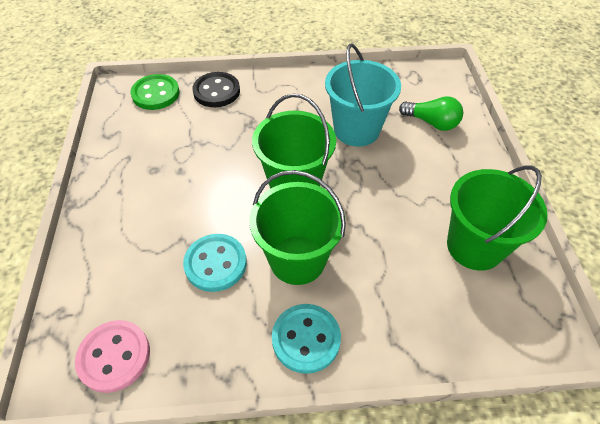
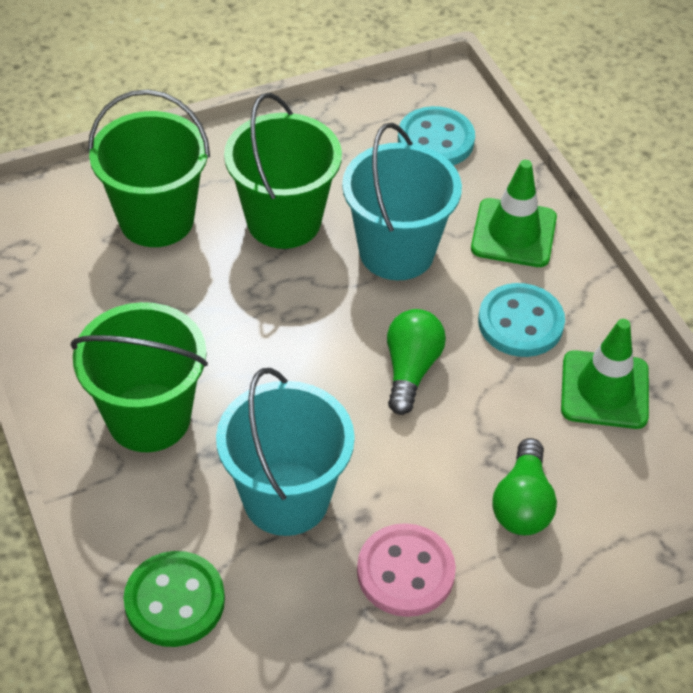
black button: [193,72,240,107] = 1 -> none = 0
green light bulb: [399,96,463,131] = 1 -> [387,309,446,415] [492,438,557,535] = 2
green traffic cone: none = 0 -> [471,160,557,267] [561,319,649,429] = 2
turquoise bucket: [325,44,401,147] = 1 -> [216,368,355,536] [342,123,462,280] = 2

